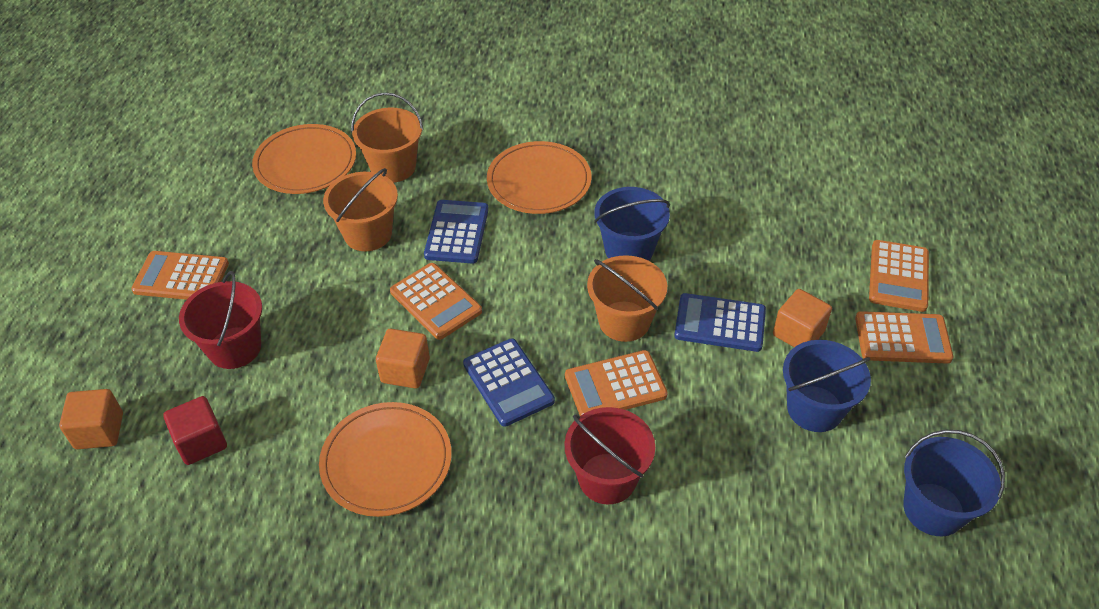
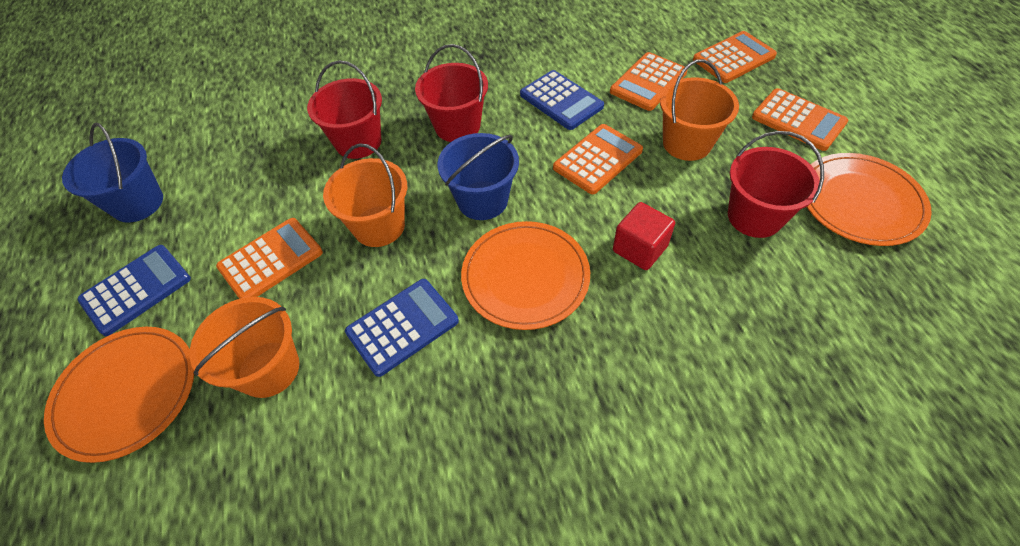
blue bucket: [594,187,670,261] [783,340,871,432] [903,430,1005,536] = 3 -> [62,123,163,223] [437,133,519,220] = 2
orange cube: [59,389,123,449] [376,329,430,389] [773,289,832,347] = 3 -> none = 0
red bucket: [179,271,262,369] [564,407,655,504] = 2 -> [307,60,382,159] [415,44,488,142] [728,131,824,238] = 3

